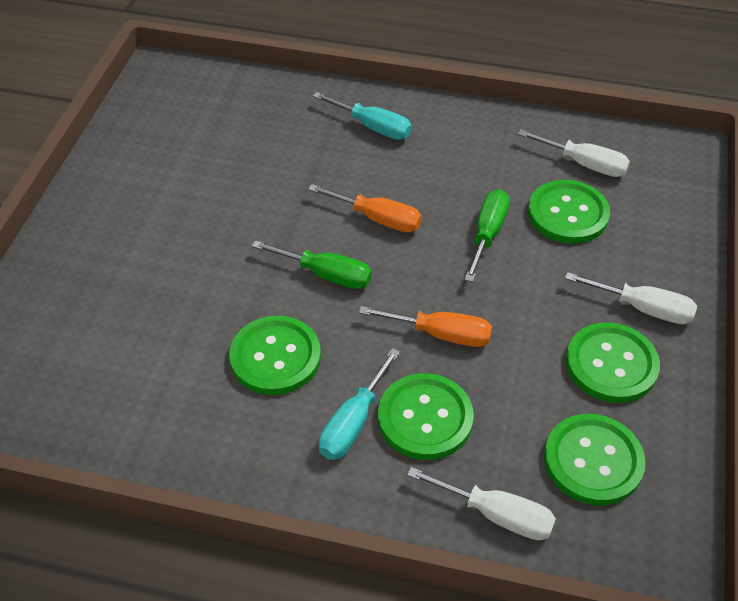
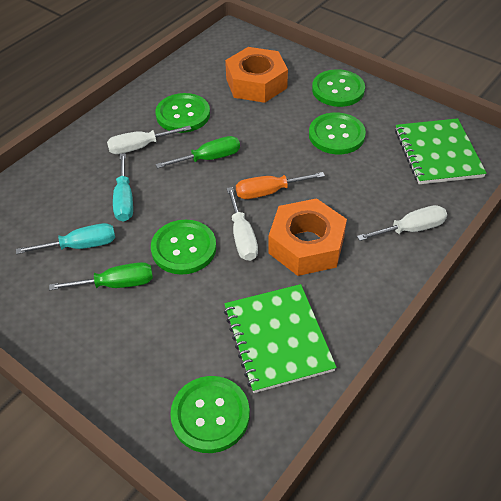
green notebook: none = 0 -> [224,284,337,393] [395,118,487,184] = 2
orange nut: none = 0 -> [225,47,288,103] [268,198,347,276] = 2
orange screwdriver: [308,184,422,233] [359,306,492,347] = 2 -> [236,172,325,199] = 1

